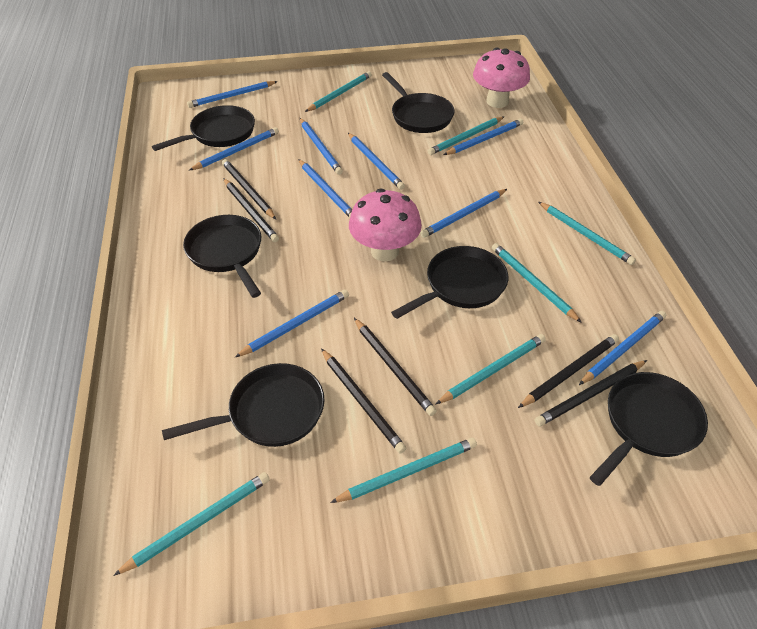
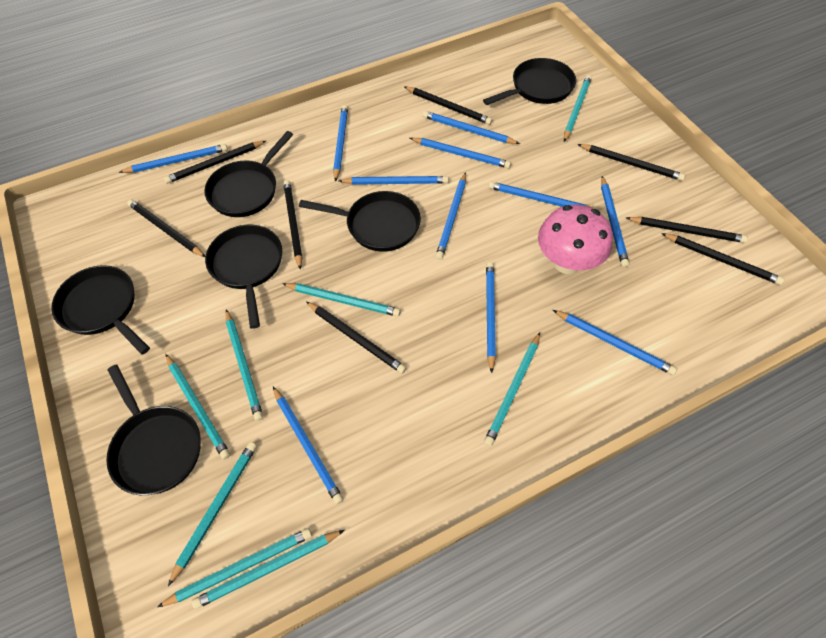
black pencil: [222,159,276,219] [223,178,279,242] [321,348,406,453] [354,318,437,416] [518,334,619,408] [535,360,647,427] = 6 -> [127,199,206,257] [164,141,266,184] [283,180,302,270] [306,301,406,374] [405,87,492,125] [577,144,685,181] [626,217,748,243] [661,233,784,285] = 8
blue pencil: [187,81,278,108] [189,127,279,170] [235,289,349,357] [298,159,352,218] [300,118,343,175] [348,133,405,190] [420,189,507,238] [443,119,523,155] [579,311,666,385] = 9 -> [119,144,228,173] [273,386,344,504] [333,105,348,182] [339,176,449,185] [410,138,511,168] [423,111,520,144] [436,172,466,260] [486,262,496,373] [488,181,594,209] [553,310,677,375] [601,176,629,267] = 11
pink mushroom: [349,189,422,262] [473,48,530,108] = 2 -> [538,205,613,274] = 1
turquoise pencil: [113,472,270,576] [305,71,372,112] [330,438,477,503] [428,117,504,155] [436,334,546,404] [492,243,582,323] [539,202,636,265] = 7 -> [157,528,312,607] [166,354,230,460] [168,442,257,586] [192,530,344,609] [226,309,263,421] [282,283,401,317] [484,333,540,446] [564,75,592,142] = 8

